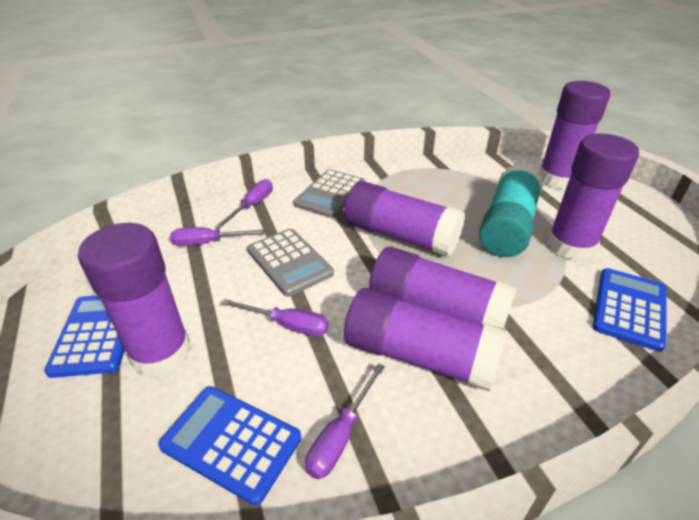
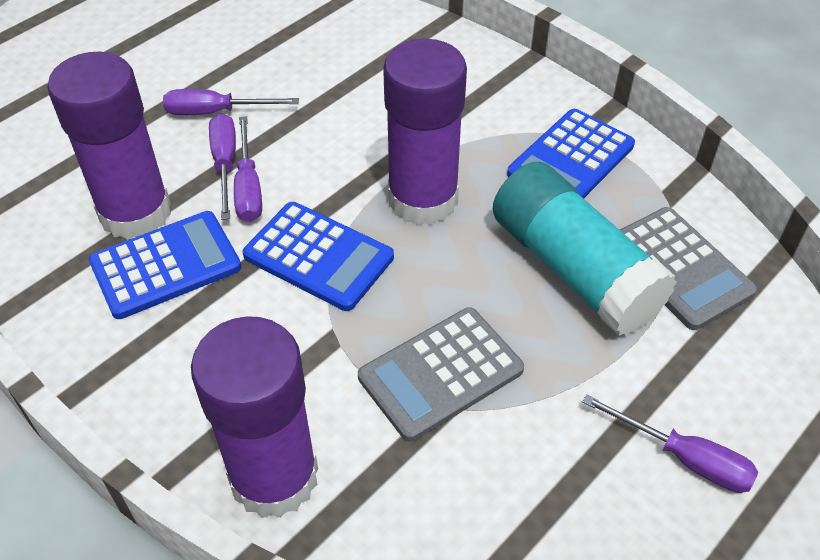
purple glue stick: [78,223,191,377] [344,181,465,257] [344,288,506,391] [369,247,517,329] [539,81,611,190] [547,133,639,261] = 6 -> [48,52,171,240] [191,316,318,518] [383,39,467,225] = 3

